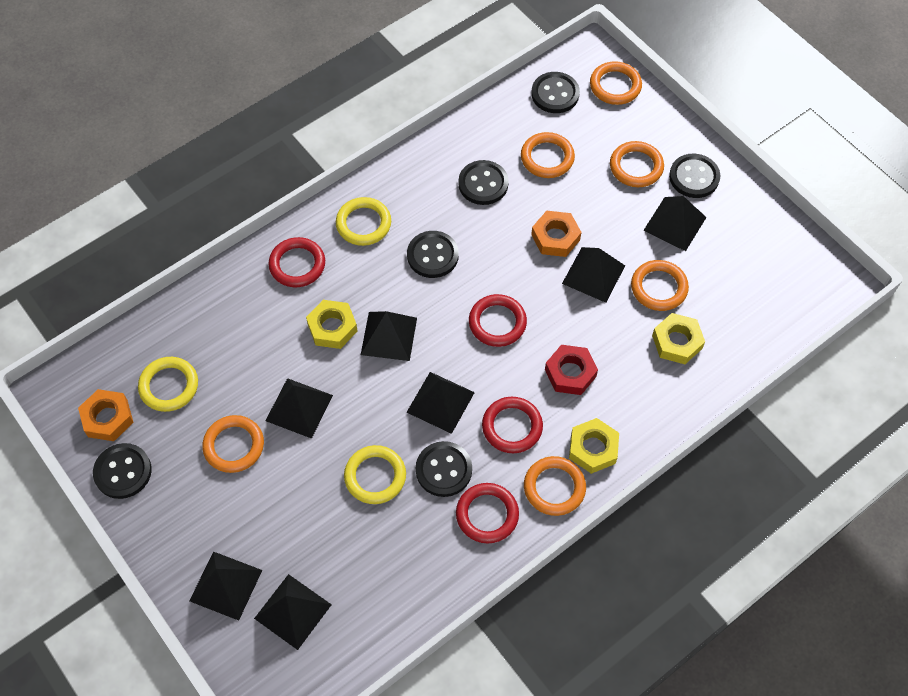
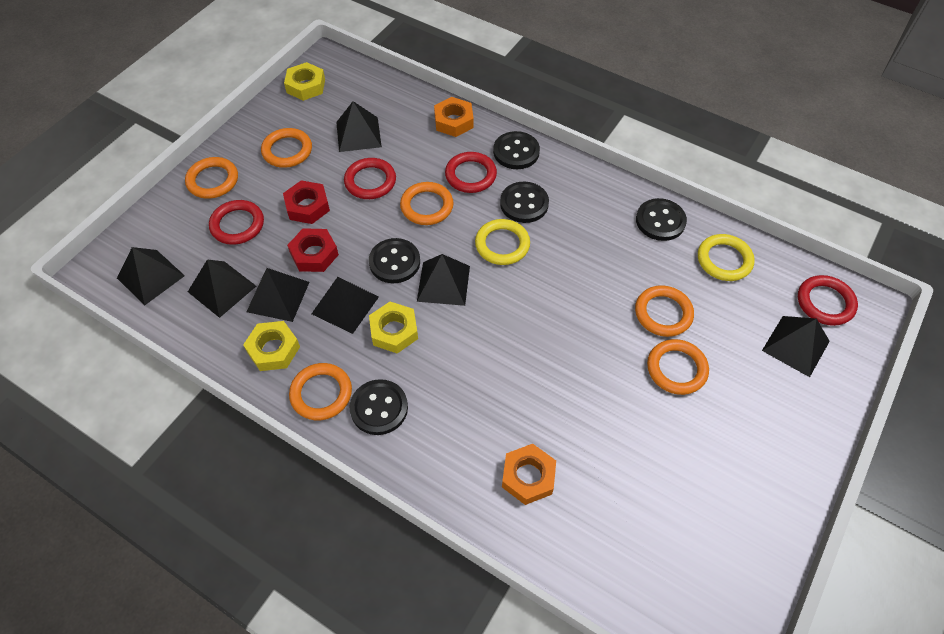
black button: [93,443,152,499] [407,231,459,278] [416,441,472,497] [458,160,509,205] [531,72,580,113] [669,154,720,198] = 6 -> [350,379,408,435] [369,238,420,283] [493,131,540,169] [500,181,549,223] [636,198,687,241] = 5
red nut: [545,345,598,395] = 1 -> [283,180,330,224] [287,228,339,272] = 2
yellow ring: [138,357,198,412] [336,197,391,246] [344,445,406,504] = 3 -> [475,219,530,265] [698,234,754,281] = 2

